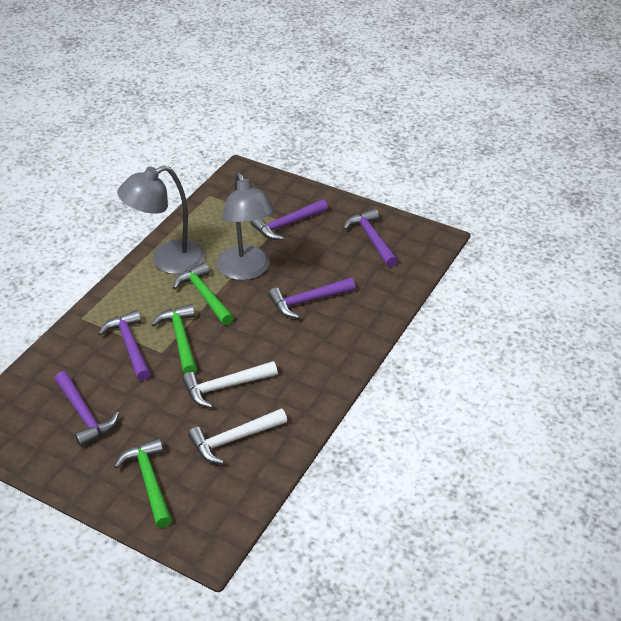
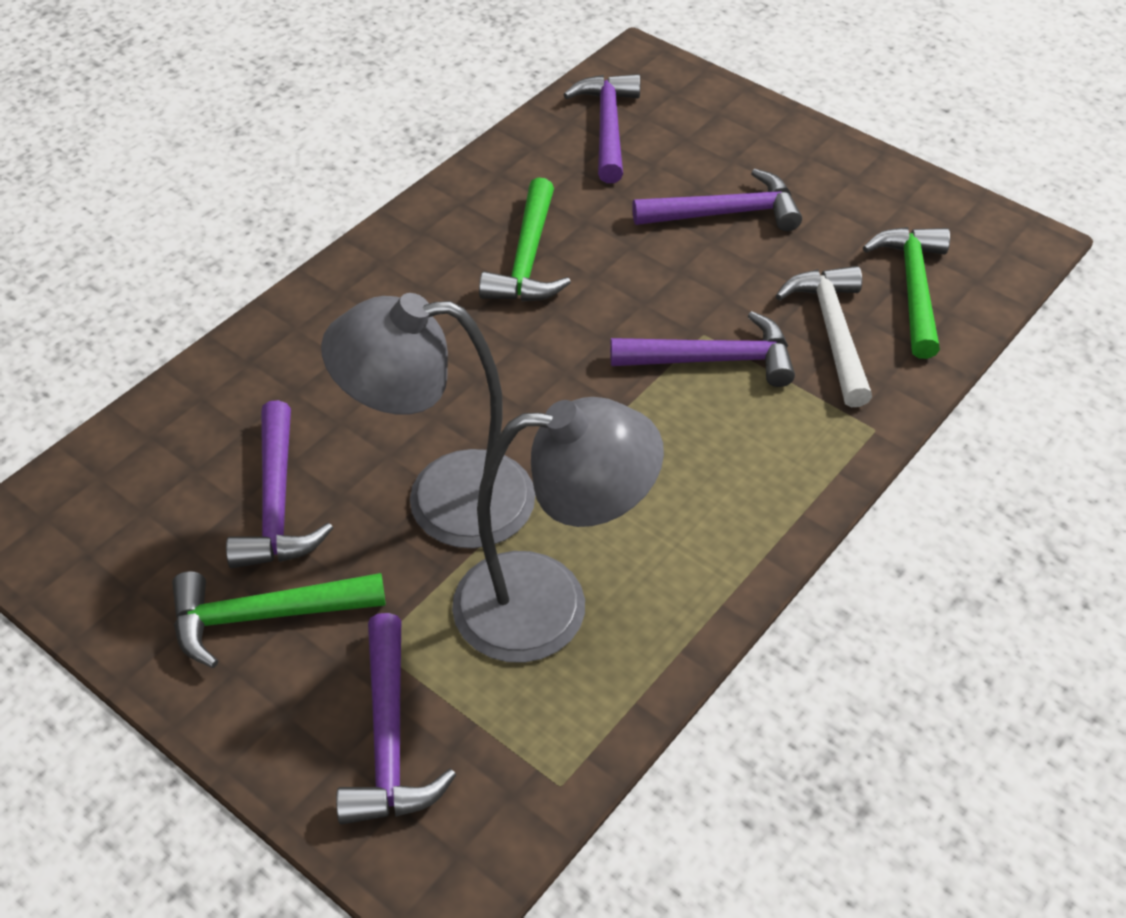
white hammer: [182,361,278,408] [188,408,287,464] = 2 -> [776,266,872,407] = 1

